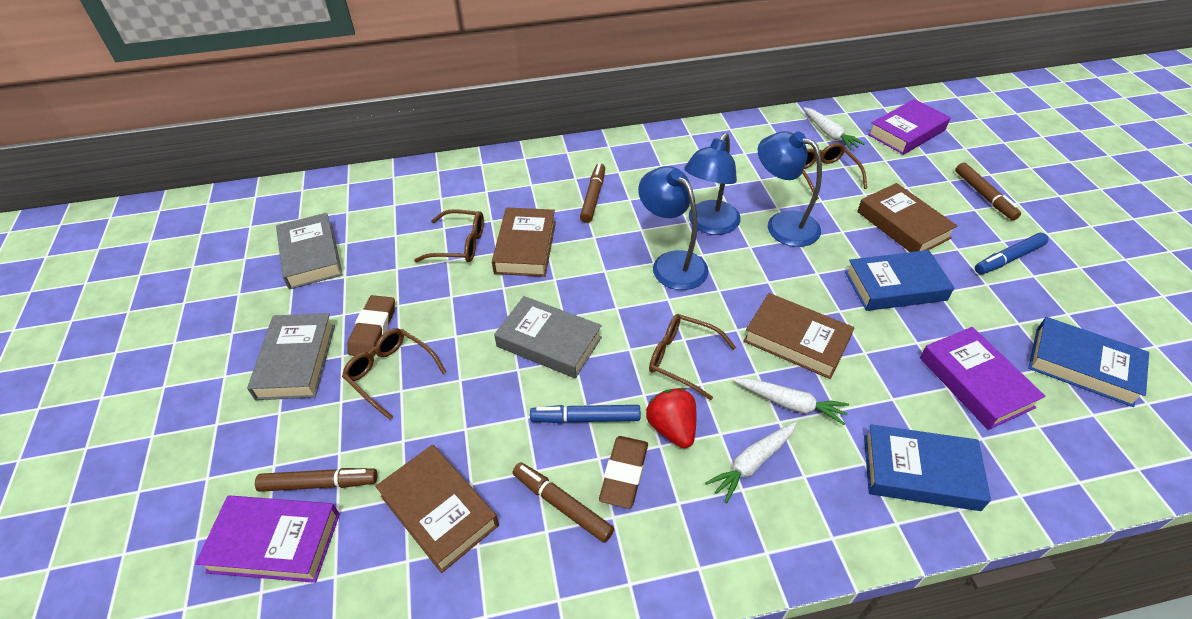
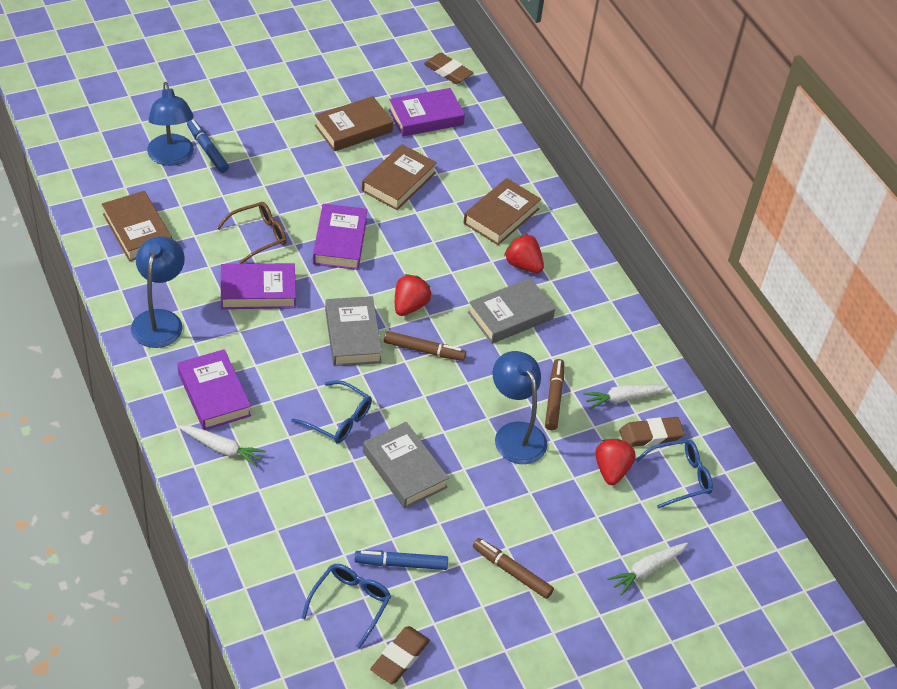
blue book: [845,250,954,311] [864,424,991,511] [1028,317,1149,407] = 3 -> none = 0
blue glasses: none = 0 -> [291,380,372,444] [302,564,391,649] [636,439,713,509] = 3
brown eraser: [347,295,395,356] [599,436,648,508] = 2 -> [370,626,430,684] [424,53,473,84] [619,417,685,447] = 3
brown glasses: [342,328,446,420] [414,209,484,262] [649,314,736,400] [802,143,867,200] = 4 -> [217,202,287,264] = 1
brown marker: [255,468,378,492] [512,462,614,543] [580,163,605,223] [955,162,1021,220] = 4 -> [384,331,466,361] [473,538,554,599] [545,359,564,430] = 3
purple book: [195,495,340,583] [868,99,951,155] [920,327,1046,430] = 3 -> [178,349,251,430] [221,263,296,309] [313,204,367,270] [389,88,465,137] = 4
red strawberry: [646,388,696,448] = 1 -> [395,274,431,316] [504,234,544,273] [595,439,636,485] = 3

